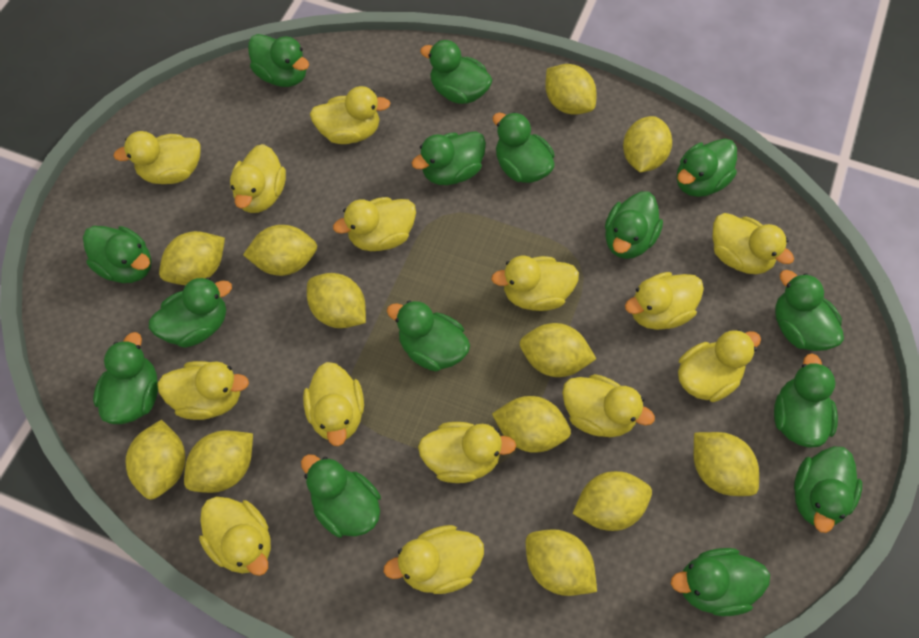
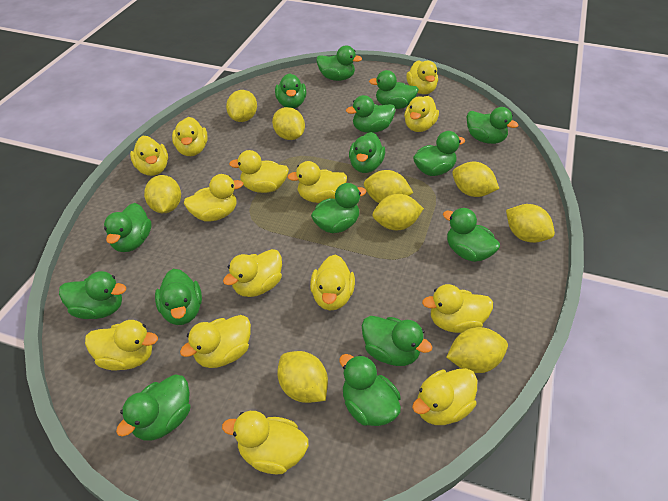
yellow lemon: [126,420,185,499] [159,231,225,285] [184,430,253,493] [243,225,317,276] [307,273,366,328] [492,396,571,453] [520,323,596,377] [526,529,597,596] [545,64,597,115] [572,471,652,531] [623,116,672,172] [694,432,759,496] = 12 -> [144,175,181,213] [226,90,257,122] [272,107,305,140] [277,351,328,403] [364,170,413,203] [373,194,424,230] [446,327,508,373] [452,162,499,197] [506,204,555,243] = 9

